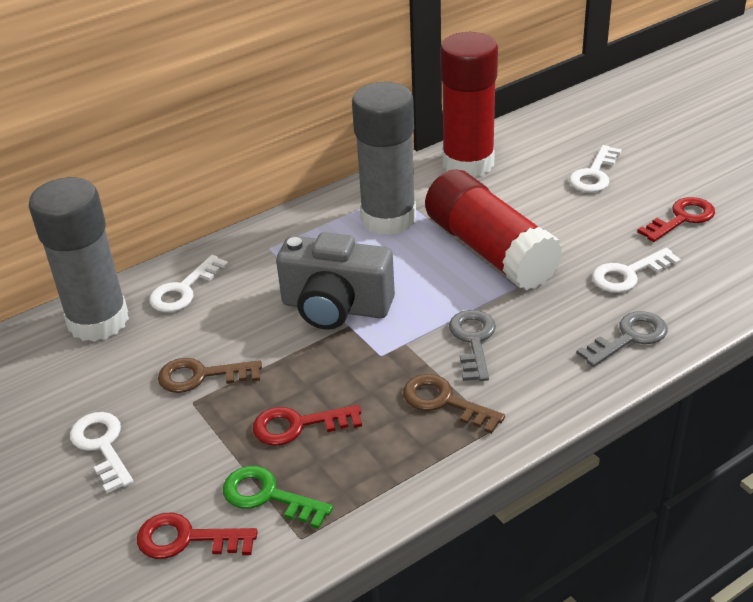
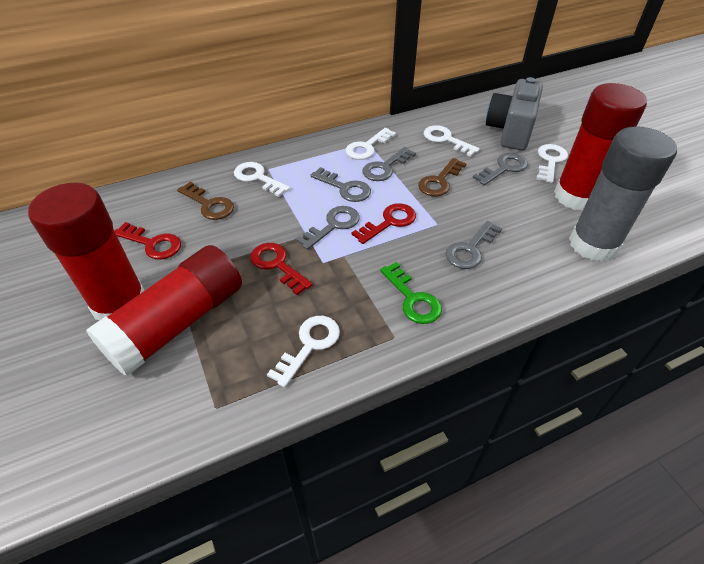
grey glue stick: [29,177,129,342] [352,82,416,235] = 2 -> [569,126,677,262] = 1
grey key: [449,310,496,381] [576,311,667,367] = 2 -> [296,206,360,250] [310,167,371,202] [363,147,416,181] [446,221,502,269] [473,153,528,186] = 5
red glue stick: [425,169,563,291] [440,32,498,178] = 2 -> [28,183,145,320] [86,245,242,376] [554,83,647,211] = 3
white key: [70,412,134,493] [149,255,229,312] [569,145,622,192] [592,248,681,293] = 4 -> [234,162,290,197] [267,316,340,388] [346,128,396,160] [424,125,480,157] [536,144,568,183] = 5

